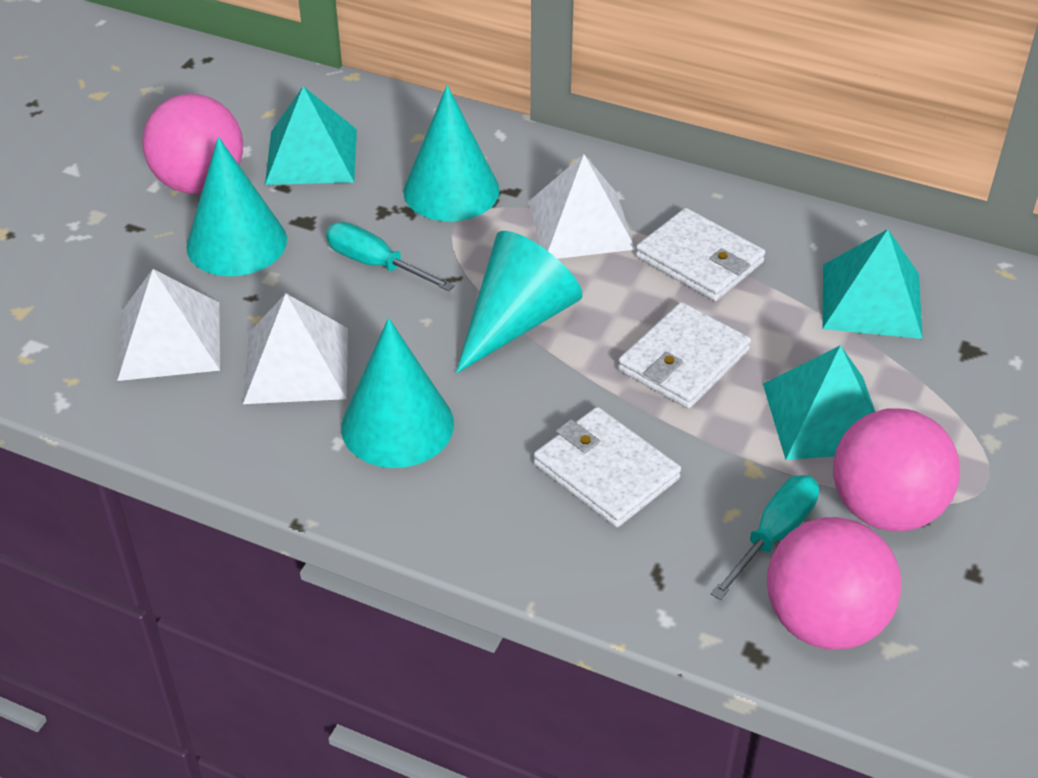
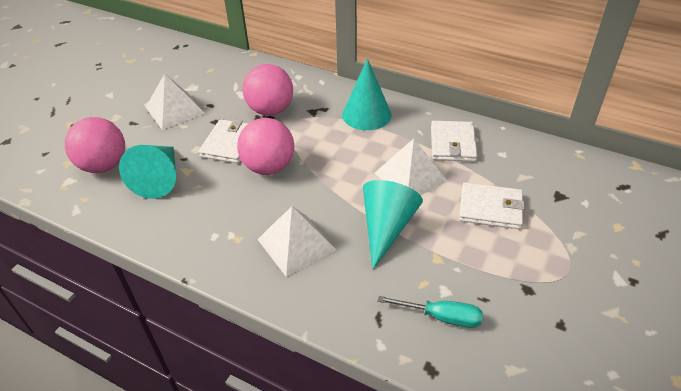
turquoise cone: [186,137,287,276] [341,318,454,468] [403,85,500,222] [456,231,582,373] = 4 -> [119,145,176,199] [342,59,392,130] [363,180,423,270] = 3
turquoise pyramid: [265,86,357,185] [763,345,876,460] [823,229,923,339] = 3 -> none = 0
turquoise screwdriver: [326,222,455,291] [711,475,819,600] = 2 -> [377,296,483,328] = 1

